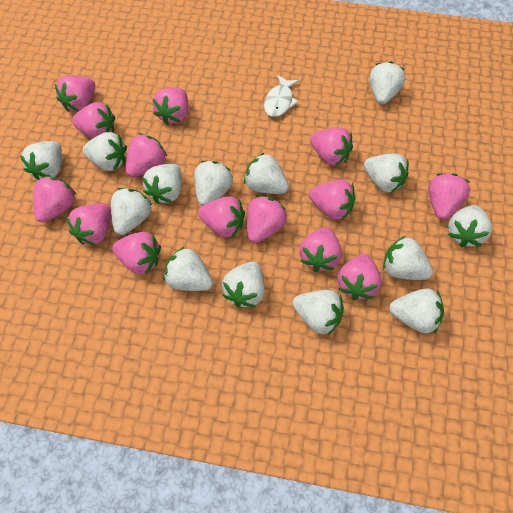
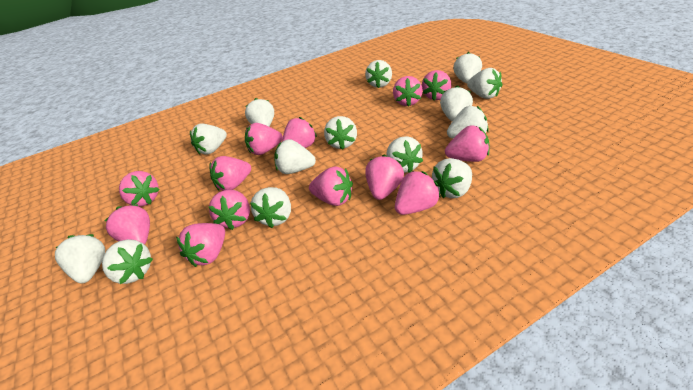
pink strawberry: [33,176,76,223] [55,76,95,112] [67,204,111,245] [72,102,115,139] [112,232,161,275] [126,133,167,177] [152,87,188,125] [198,196,245,238] [247,195,287,243] [299,227,342,272] [309,180,355,221] [310,127,353,166] [337,254,381,300] [428,173,470,220] = 14 -> [105,204,150,245] [119,171,160,207] [176,223,225,267] [209,156,251,191] [209,190,250,230] [245,123,283,155] [282,117,317,148] [309,166,353,206] [366,155,404,200] [393,76,423,106] [395,171,441,215] [422,70,451,101] [445,125,490,162] = 13
white fish: [264,75,299,117] = 1 -> none = 0

